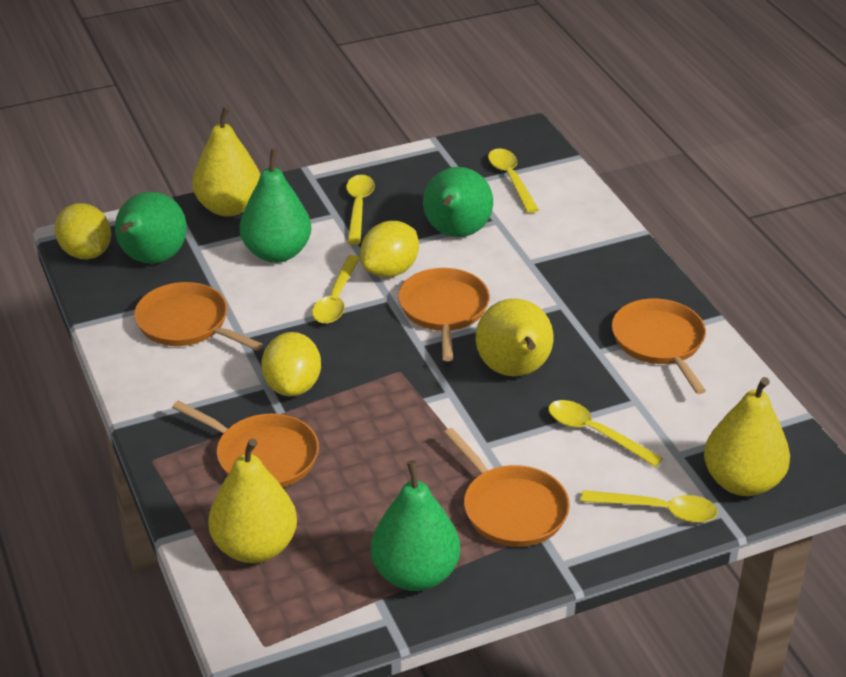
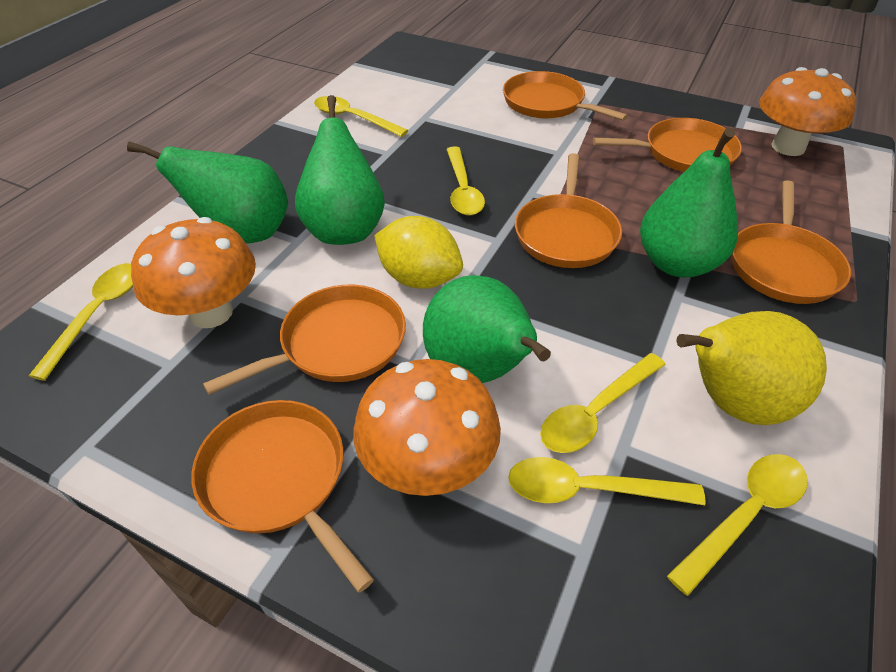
orange mushroom: none = 0 -> [131,217,256,328] [353,359,501,496] [759,67,856,156] = 3
orange pan: [134,282,263,351] [172,401,319,488] [398,268,490,361] [444,428,570,547] [612,299,706,394] = 5 -> [191,400,374,593] [203,285,406,395] [503,71,628,121] [515,153,622,268] [593,118,742,172] [732,180,851,304] = 6
yellow lemon: [55,203,111,259] [261,332,321,397] [360,221,419,277] = 3 -> [374,216,463,289] = 1
yellow pear: [192,106,260,217] [208,439,297,563] [476,299,554,376] [704,377,790,496] = 4 -> [676,311,827,425] = 1
yellow spoon: [312,255,360,324] [346,175,375,244] [488,148,539,213] [549,400,663,467] [581,490,718,523] = 5 -> [29,263,133,381] [314,96,408,137] [446,146,485,216] [508,457,706,505] [540,353,666,453] [667,454,808,596] = 6

